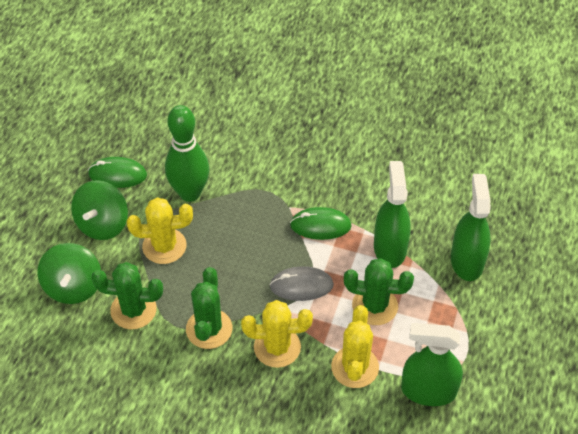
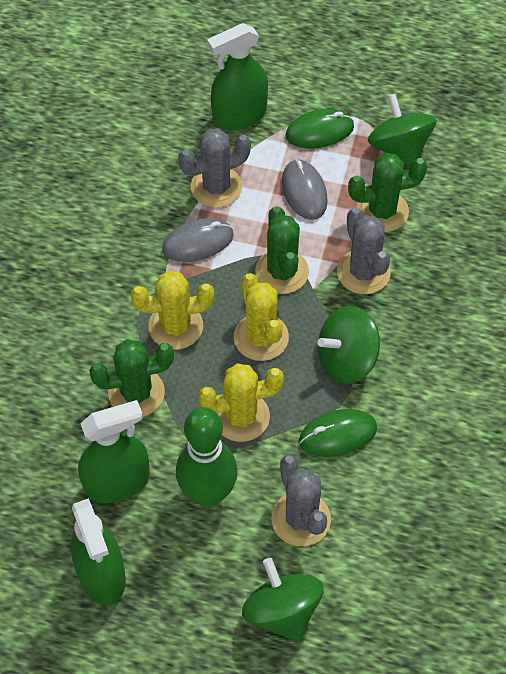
green spinning top: [37,243,101,304] [71,180,128,240] = 2 -> [242,558,324,643] [318,306,380,384] [368,94,436,168] = 3
grey cactus: none = 0 -> [178,128,251,208] [271,455,331,546] [337,208,391,294] = 3
grey mouse: [270,266,334,301] = 1 -> [162,218,234,262] [282,159,328,220] = 2

